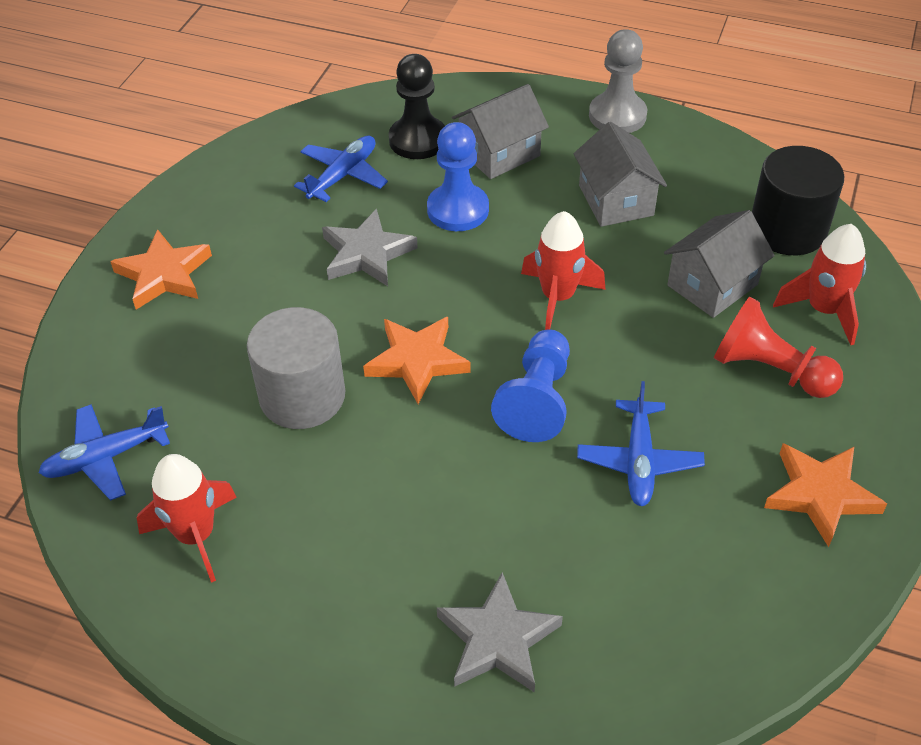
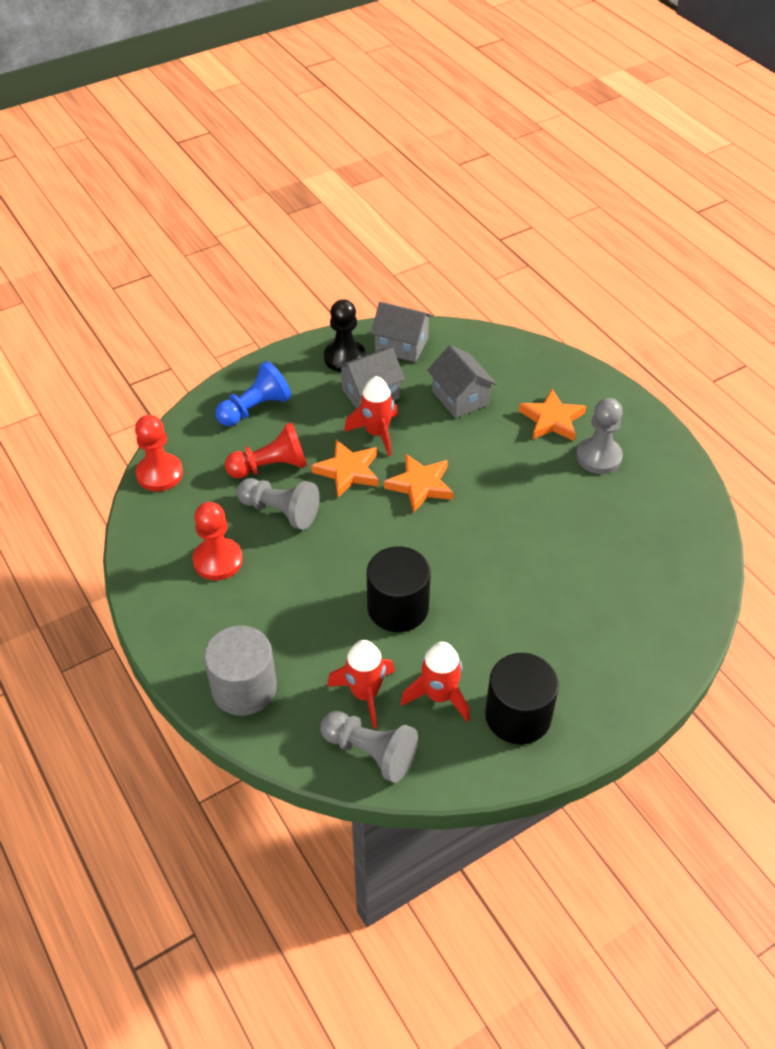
black cylinder: [752,146,845,255] = 1 -> [367,546,431,632] [485,653,559,745] = 2
blue pawn: [427,122,489,231] [491,330,570,442] = 2 -> [215,361,291,426] = 1
blue plane: [38,404,170,501] [294,135,388,202] [577,381,705,507] = 3 -> none = 0
grey pawn: [589,29,647,133] = 1 -> [237,478,320,530] [320,711,418,783] [576,398,623,474] = 3
grey star: [322,209,418,286] [437,572,563,693] = 2 -> none = 0
red pawn: [714,297,843,398] = 1 -> [135,415,183,491] [192,502,243,580] [225,422,307,478] = 3

